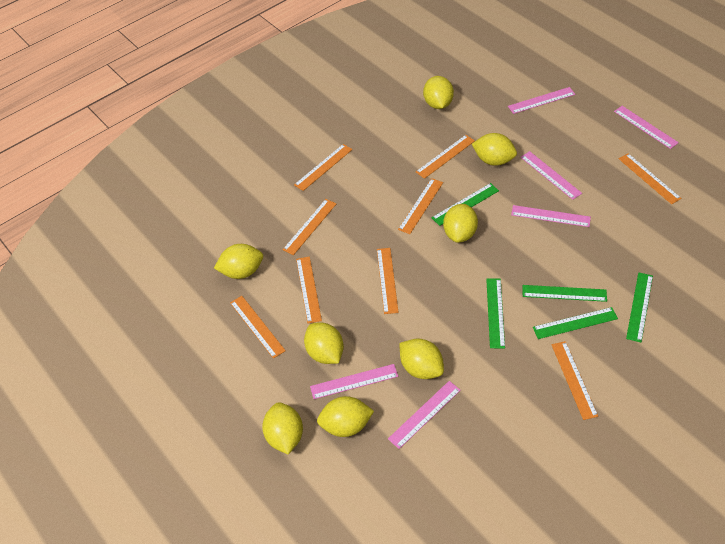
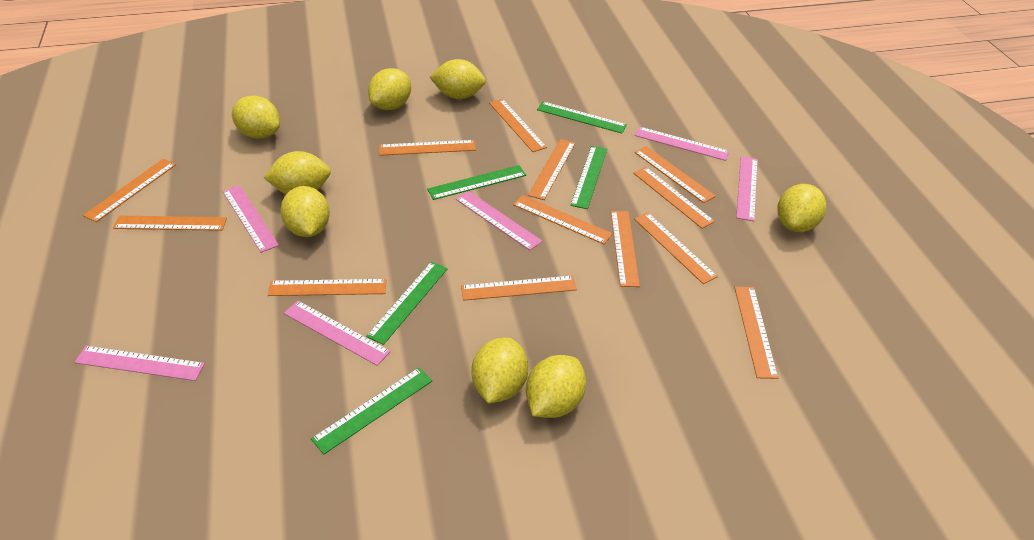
orange ruler: [230,296,286,359] [283,199,336,255] [294,144,352,191] [296,257,322,324] [377,248,399,314] [398,178,443,234] [416,135,475,179] [551,341,598,420] [619,153,681,204] = 9 -> [83,159,176,222] [113,216,227,231] [268,279,386,296] [379,140,476,156] [461,276,577,301] [489,99,547,152] [513,195,613,244] [528,139,575,200] [611,211,640,287] [633,167,715,229] [634,146,716,203] [634,213,718,284] [734,287,778,379] = 13

